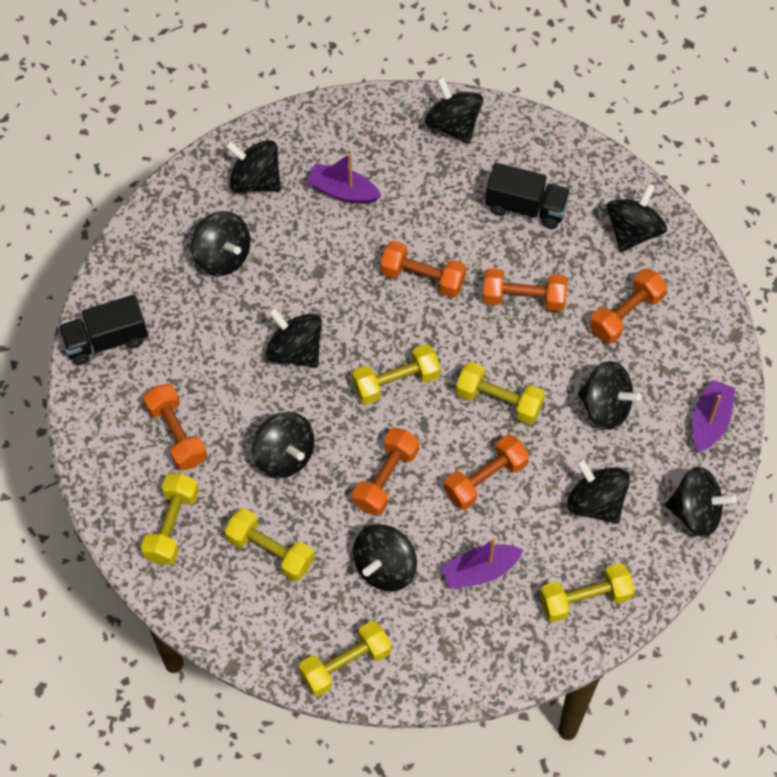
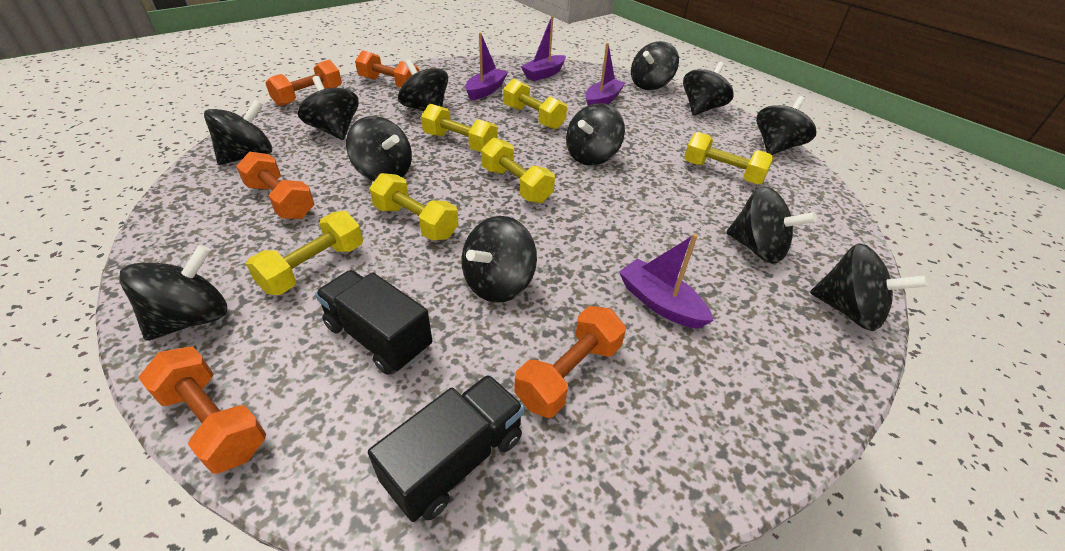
black spinning top: [191,211,250,276] [225,140,281,193] [252,412,314,479] [266,307,322,368] [353,524,417,591] [425,77,483,144] [567,458,630,524] [578,361,642,430] [606,183,667,252] [665,467,737,537] = 10 -> [119,245,227,341] [204,100,272,165] [298,76,359,140] [346,116,412,181] [398,59,448,111] [461,216,537,303] [566,103,625,166] [631,41,679,90] [683,62,734,115] [726,187,817,263] [756,96,816,155] [810,244,928,331] = 12
orange dumbbell: [143,384,207,471] [353,428,419,516] [380,241,466,298] [444,434,529,510] [482,268,568,311] [589,269,667,344] = 6 -> [138,346,266,474] [236,152,314,219] [266,60,342,106] [355,50,419,88] [514,306,626,418] = 5
purple boat: [307,153,381,204] [441,537,523,589] [692,380,735,452] = 3 -> [465,33,508,100] [521,16,566,81] [585,43,625,106] [619,234,714,329] = 4

